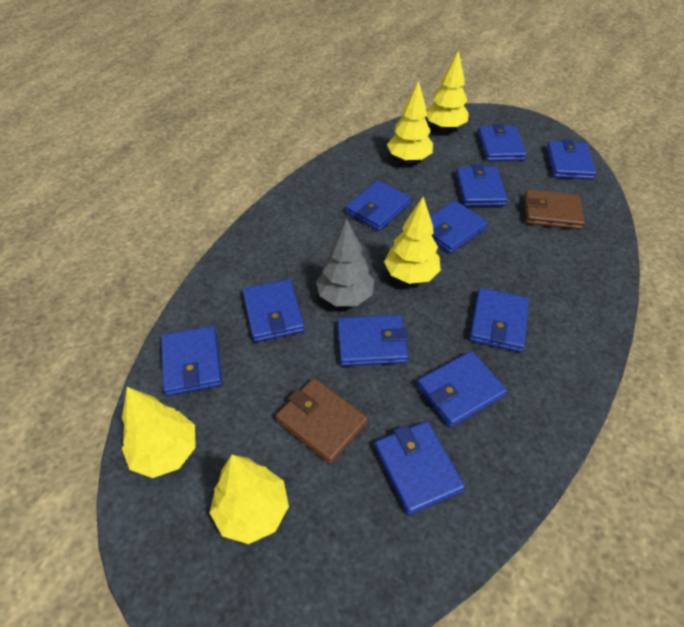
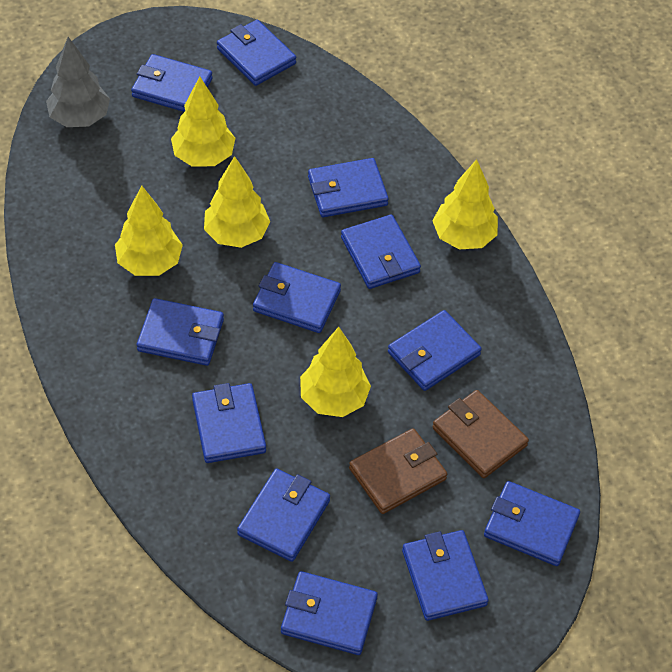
blue wallet: [161,326,222,396] [242,279,305,342] [337,315,409,366] [346,180,411,231] [374,421,465,515] [417,351,507,428] [430,201,488,254] [456,164,508,207] [469,288,529,352] [478,124,527,161] [546,139,597,180] = 11 -> [131,54,213,112] [137,298,224,366] [192,383,266,463] [217,20,296,86] [237,469,330,562] [253,262,341,333] [281,571,378,655] [308,158,389,217] [341,214,421,289] [388,310,482,391] [402,530,489,621] [484,481,580,566] = 12

